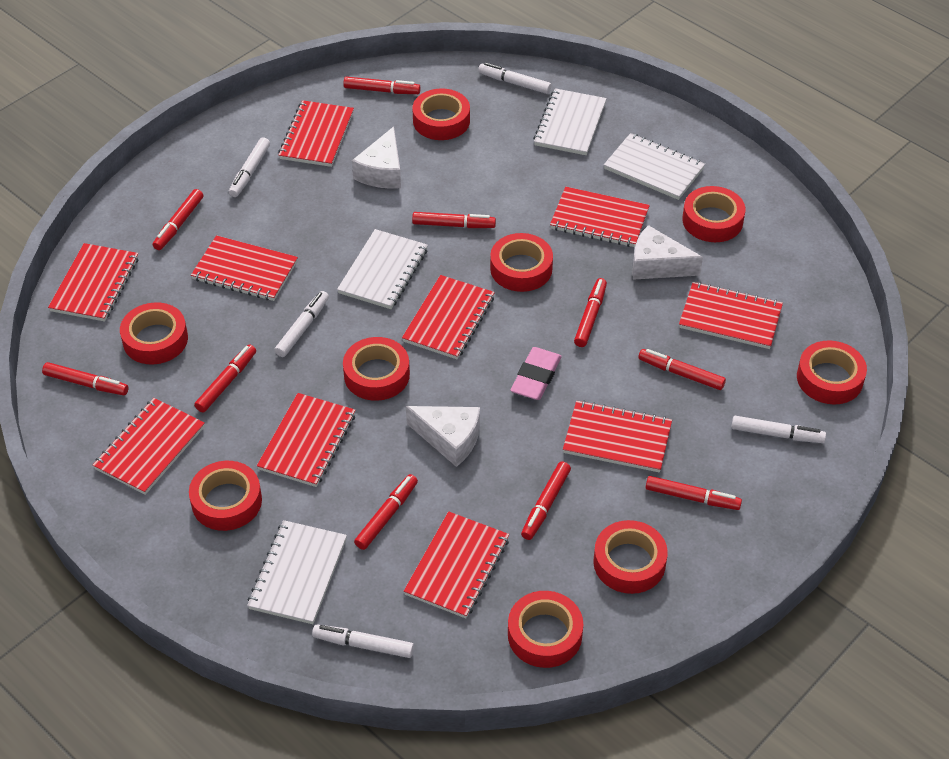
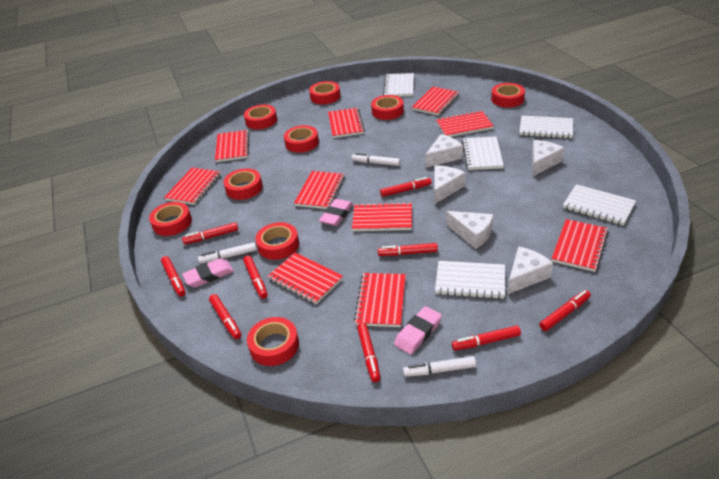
pink eraser: [510,347,562,400] = 1 -> [182,258,234,287] [319,199,353,226] [394,306,442,355] = 3
red marker: [42,362,129,395] [153,189,203,250] [194,344,256,412] [343,76,421,94] [354,474,418,550] [412,212,496,228] [521,461,571,540] [574,278,607,347] [638,349,726,390] [646,476,742,510] = 10 -> [161,256,186,296] [182,222,238,244] [209,294,241,339] [243,256,268,299] [357,323,380,382] [378,243,438,256] [380,177,432,197] [452,326,521,350] [539,290,591,331] = 9
white cheese: [352,127,401,189] [406,406,480,467] [632,225,703,280] = 3 -> [425,134,463,168] [434,166,465,204] [446,211,493,249] [507,246,553,295] [532,140,564,176] = 5
white marker: [229,137,270,197] [274,291,329,357] [312,625,414,658] [478,62,551,94] [731,416,826,443] = 5 -> [198,242,257,264] [352,153,400,166] [403,356,476,377] = 3
white notebook: [247,520,347,624] [337,229,428,309] [533,88,607,155] [604,133,705,200] = 4 -> [383,73,414,97] [435,261,505,299] [462,136,504,170] [519,116,573,138] [563,184,636,226] = 5

